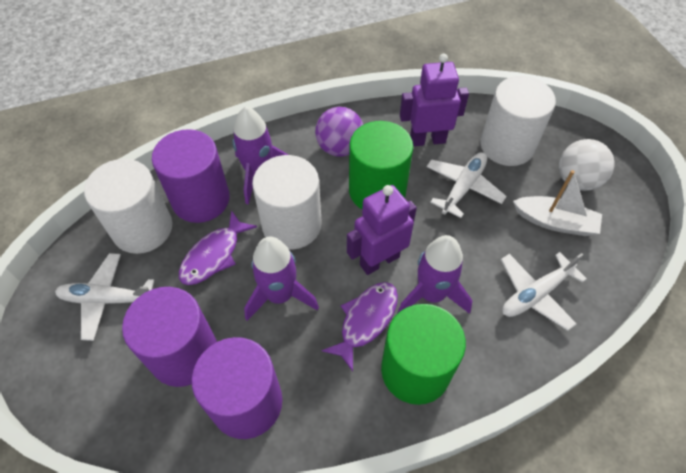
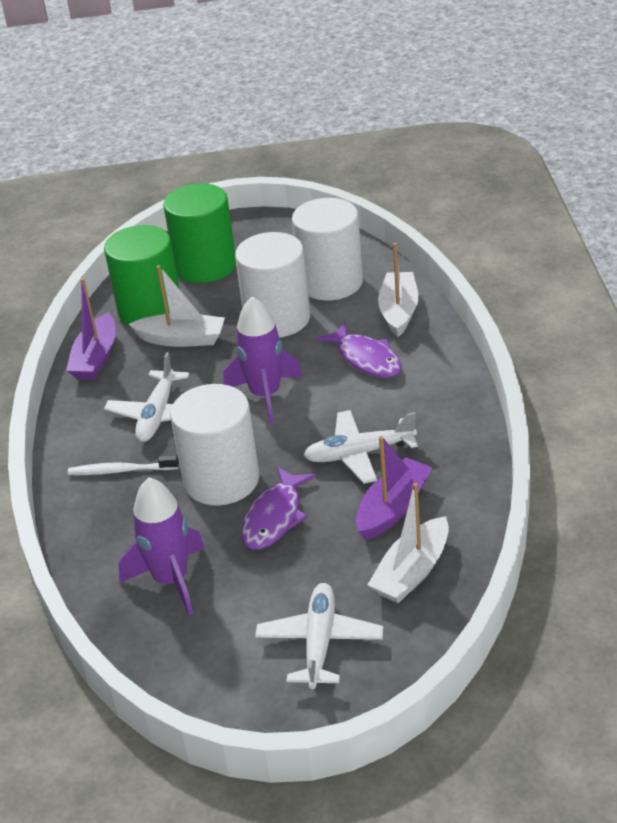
purple ball: [315,107,363,157] = 1 -> none = 0
purple boat: none = 0 -> [66,278,116,380] [356,436,433,540] = 2
purple cylinder: [122,287,217,387] [152,129,230,223] [192,337,282,439] = 3 -> none = 0
purple robot: [347,185,417,275] [400,53,469,146] = 2 -> none = 0
purple rocket: [232,106,288,205] [244,237,319,321] [397,235,472,314] = 3 -> [118,477,205,616] [223,296,302,425] = 2
white ball: [559,139,615,191] = 1 -> none = 0
white boat: [513,170,602,236] = 1 -> [129,265,225,347] [368,483,449,603] [378,243,418,337] = 3
white toothbrush: none = 0 -> [68,455,179,475] = 1

